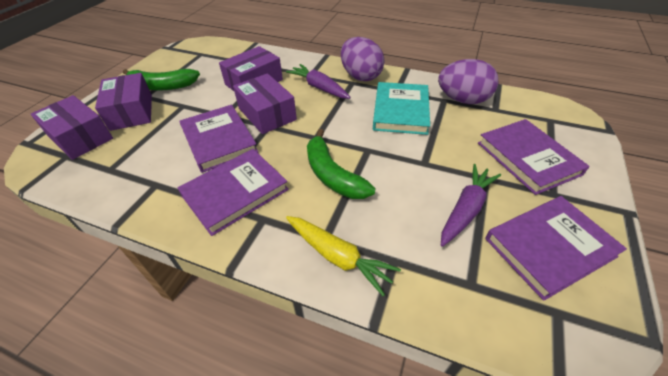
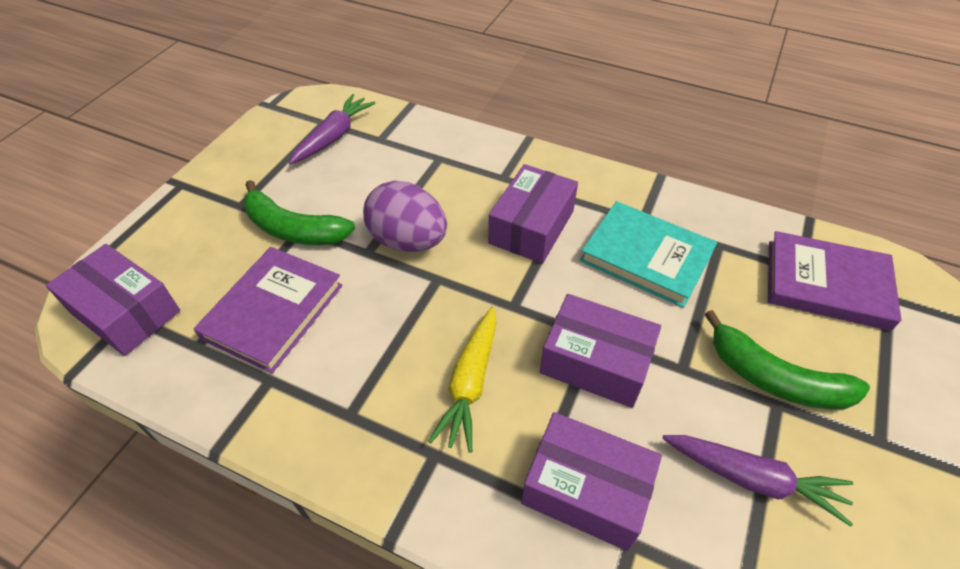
purple book: [178,149,289,236] [180,105,258,173] [478,119,590,195] [485,196,627,301] = 4 -> [194,247,343,374] [768,231,901,331] = 2
purple egg: [341,37,385,81] [438,59,498,104] = 2 -> [363,181,447,252] = 1

